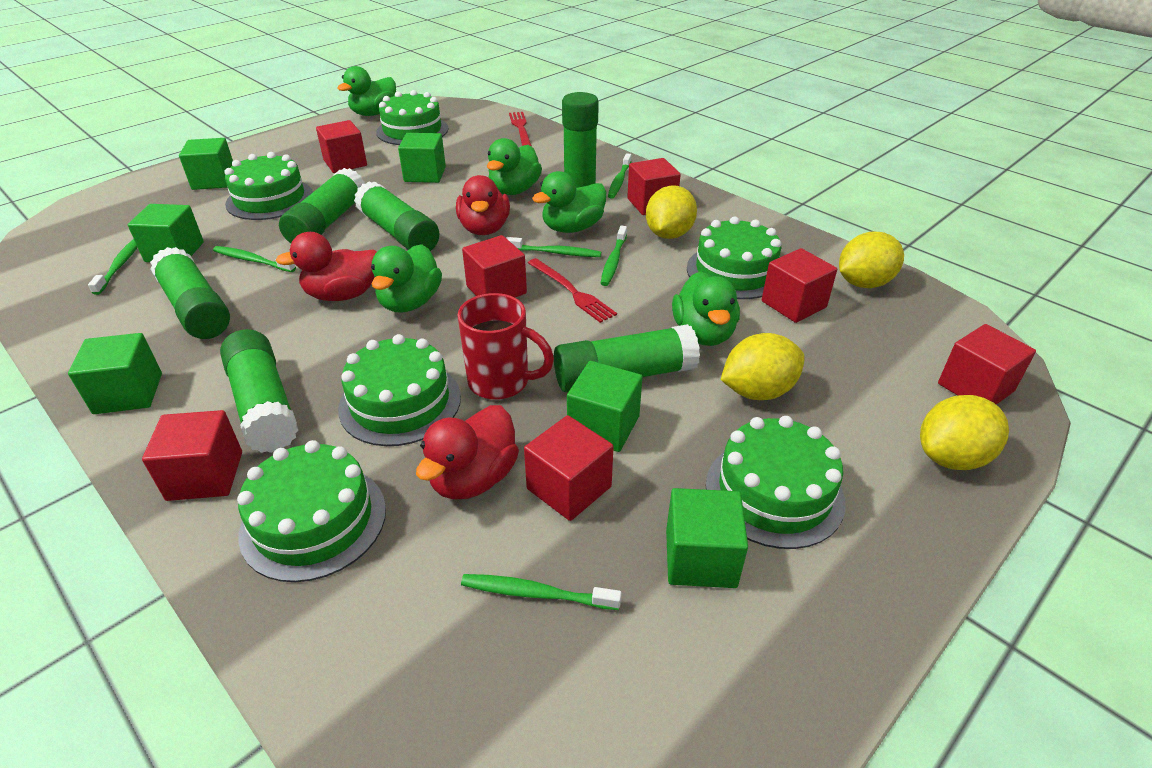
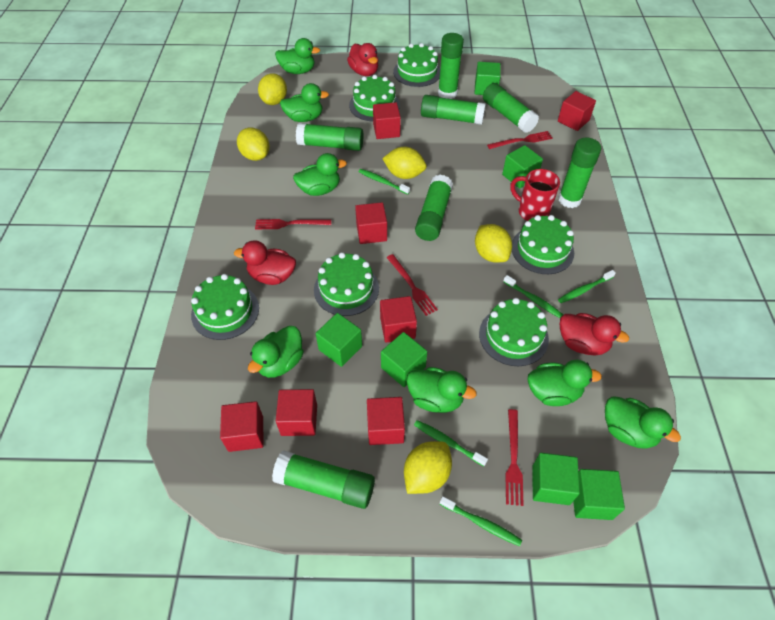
green duck: [337,66,396,116] [371,244,442,313] [487,138,542,195] [532,171,606,233] [672,271,740,346] = 5 -> [248,326,304,378] [275,38,320,74] [280,83,329,122] [293,153,347,196] [406,367,477,413] [528,360,602,406] [605,396,681,449] = 7
green glue stick: [150,247,230,339] [220,329,298,453] [279,168,365,243] [354,181,439,251] [554,324,700,393] [562,92,599,188] = 6 -> [272,451,375,509] [296,123,363,151] [415,175,453,241] [421,95,486,125] [438,33,464,99] [483,83,539,133] [558,137,601,208] = 7
green toothbrush: [88,239,138,295] [213,246,296,272] [461,574,622,610] [506,237,601,257] [601,226,627,286] [608,153,631,199] = 6 -> [359,169,410,195] [414,420,488,466] [440,496,522,546] [503,275,563,318] [558,270,616,303] = 5
red fork: [509,112,532,147] [528,258,617,323] = 2 -> [255,219,331,230] [386,254,438,316] [487,131,553,149] [505,409,524,506] = 4
yellow lemon: [646,185,697,239] [721,333,805,400] [839,232,904,288] [920,395,1009,470] = 4 -> [237,128,270,161] [258,73,287,105] [382,147,426,179] [404,441,452,494] [475,224,512,263] = 5

